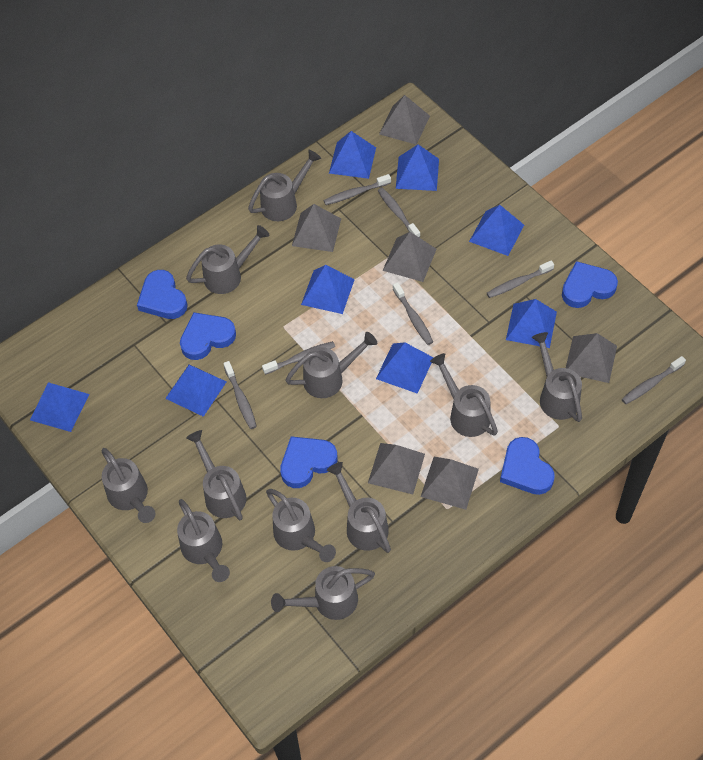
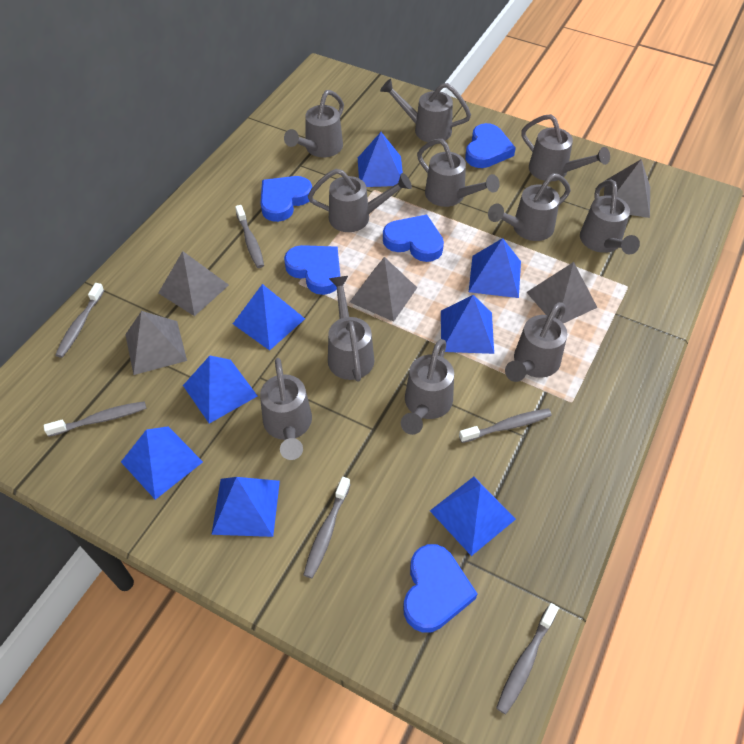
grey pyramid: [292,204,341,252] [368,443,425,494] [379,95,430,145] [383,232,437,282] [421,457,479,510] [566,333,617,383] = 6 -> [125,311,187,375] [158,251,229,316] [350,257,417,322] [526,262,598,324] [604,159,650,218] = 5
grey toothbrush: [223,361,257,429] [262,341,335,375] [324,174,391,205] [378,187,420,238] [393,282,433,345] [487,260,554,298] [622,356,686,404] = 7 -> [44,401,146,437] [55,283,104,358] [235,205,264,268] [303,477,351,578] [459,408,552,443] [496,603,559,714] = 6

